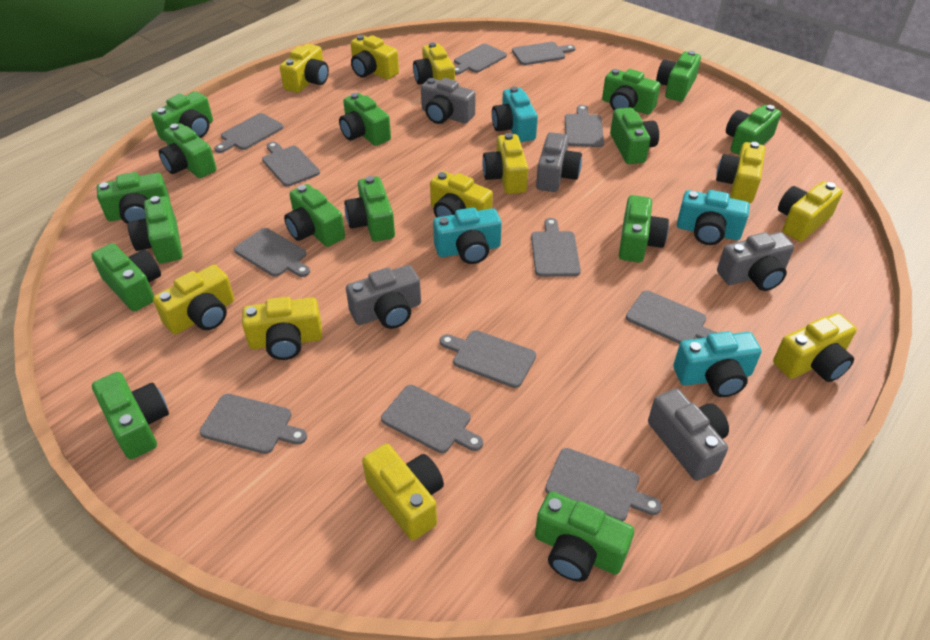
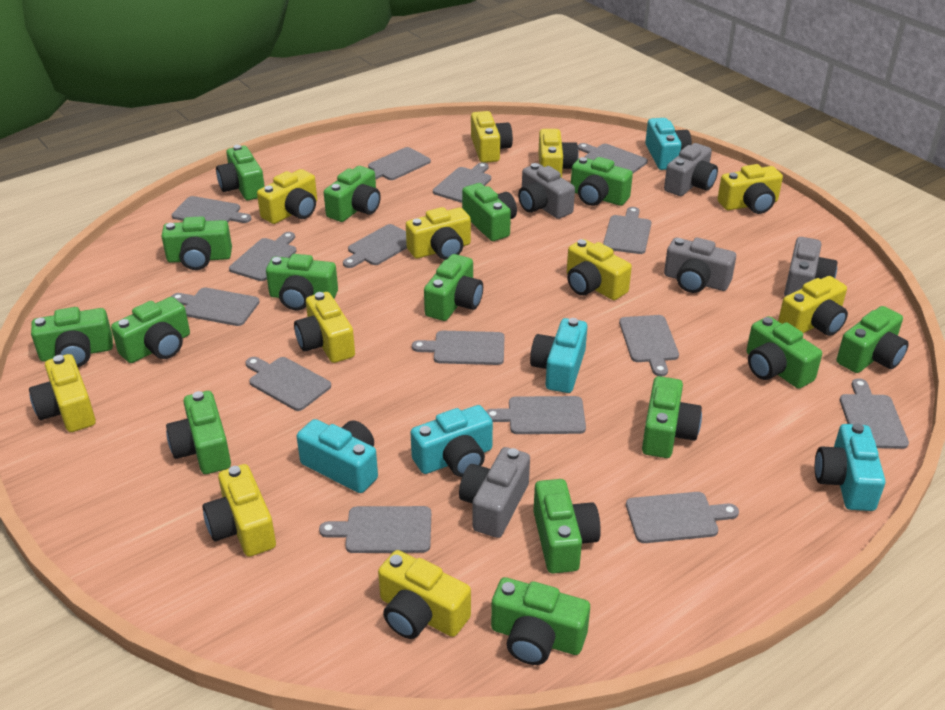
grey cutting board: [200,394,307,454] [214,113,284,153] [234,228,310,277] [262,142,320,187] [381,385,483,453] [440,330,536,388] [454,44,507,75] [512,42,575,65] [531,218,581,277] [545,448,662,521] [565,105,604,147] [626,291,717,344] = 12 -> [171,288,260,326] [172,196,251,223] [229,232,296,281] [245,357,331,411] [319,506,431,553] [343,224,407,268] [368,147,431,180] [412,331,505,365] [433,162,491,203] [486,396,586,434] [578,143,648,173] [603,207,651,254] [619,315,679,376] [626,492,739,543] [840,378,909,449] = 15
turquoise camera: [433,207,502,264] [492,87,538,142] [673,331,762,397] [677,190,750,245] = 4 -> [297,419,378,493] [410,405,493,477] [530,318,587,393] [645,118,692,170] [815,423,885,511] = 5

